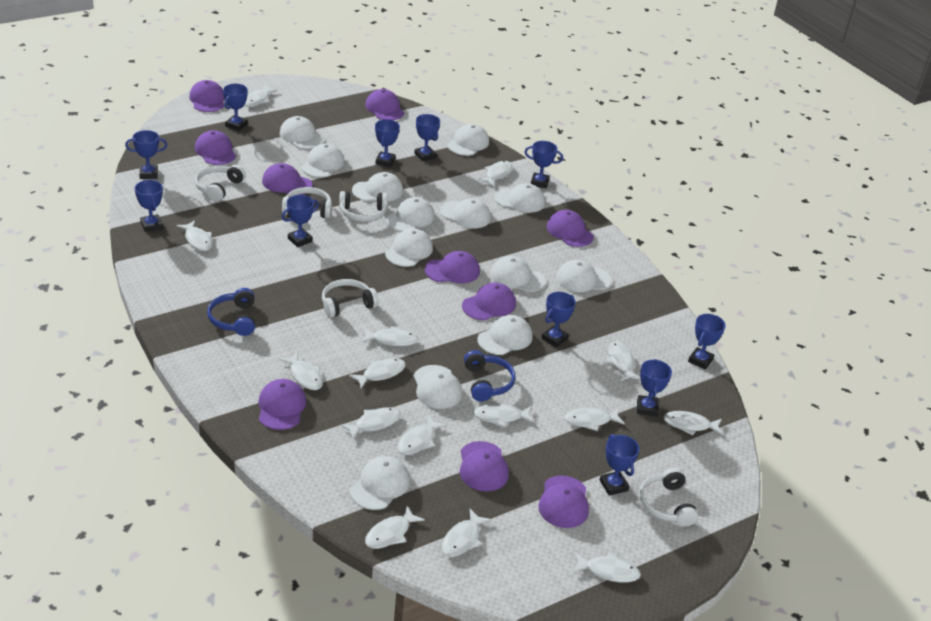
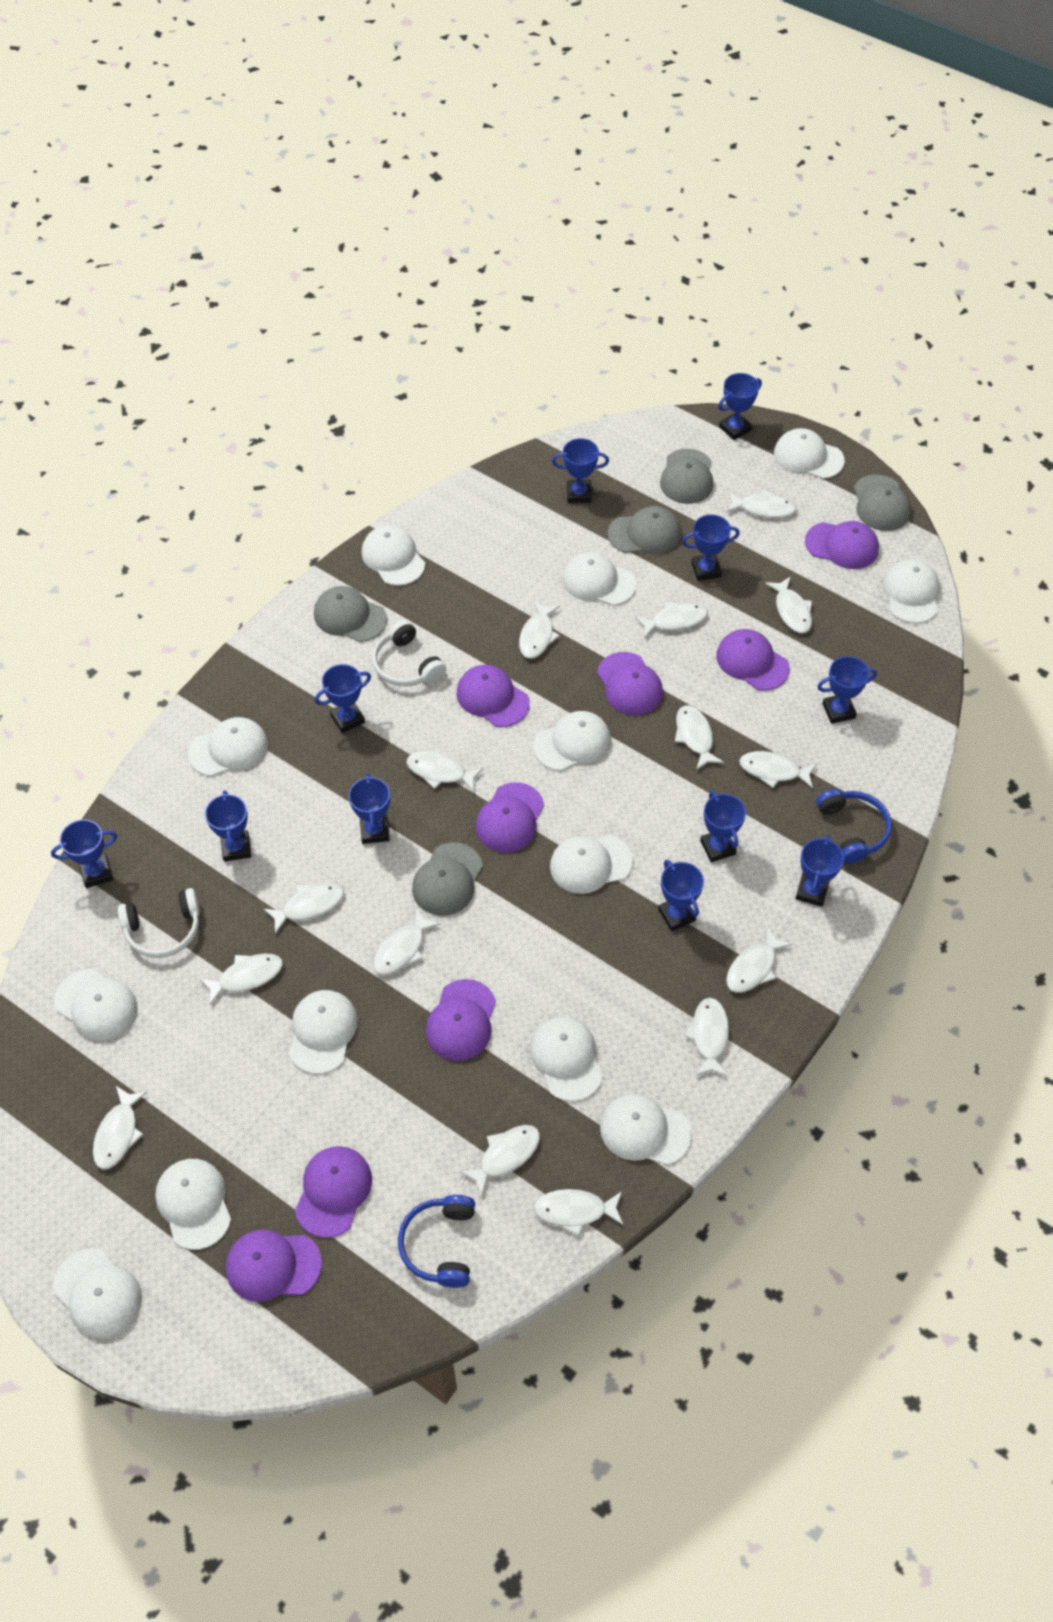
grey cap: none = 0 -> [314,586,387,642] [412,842,483,916] [608,506,681,554] [660,449,713,504] [854,475,911,531] = 5
purple cap: [189,80,225,112] [195,130,236,165] [259,379,306,430] [262,163,313,195] [365,89,404,120] [425,251,480,283] [460,441,509,491] [462,283,516,320] [538,475,589,528] [547,210,594,247] = 10 -> [226,1230,322,1302] [295,1146,372,1238] [426,979,496,1061] [456,665,530,727] [476,782,544,852] [597,652,663,715] [716,629,790,691] [805,521,879,569] = 8
white headphones: [195,165,246,202] [282,187,332,218] [322,279,379,318] [339,191,388,222] [639,467,698,527] = 5 -> [117,888,200,958] [372,620,446,686] = 2

